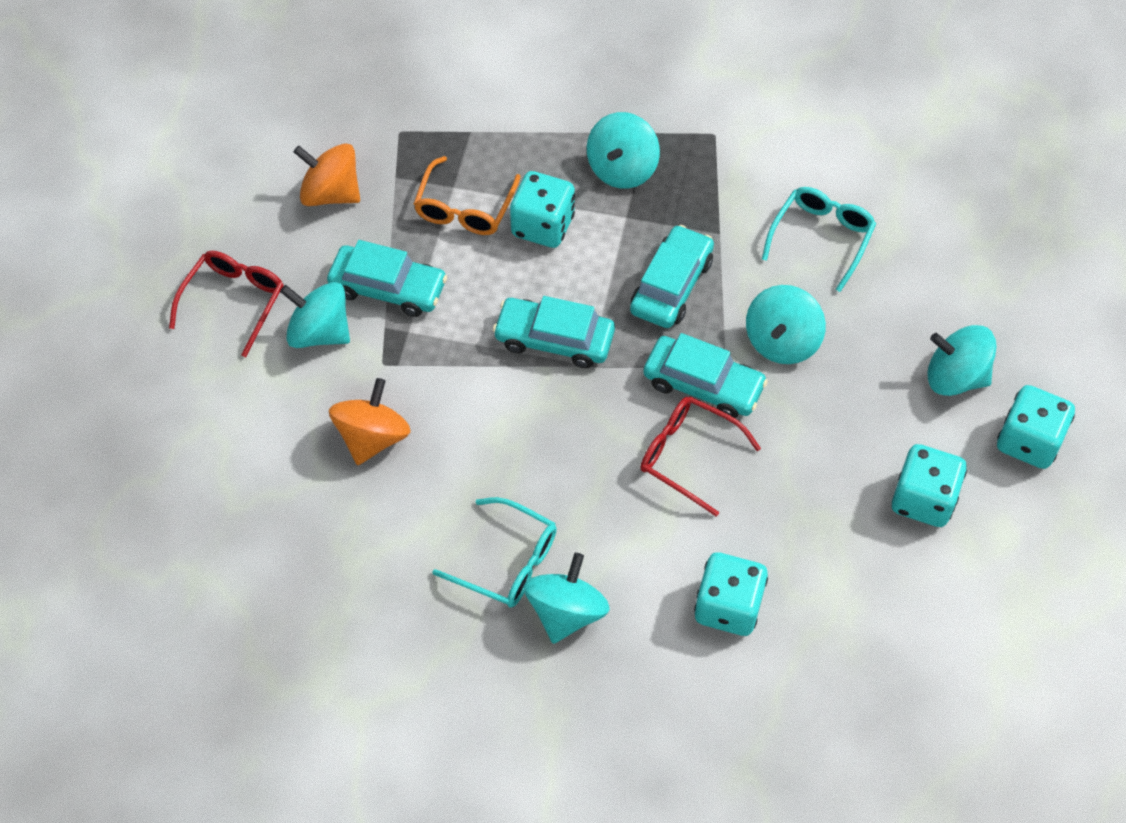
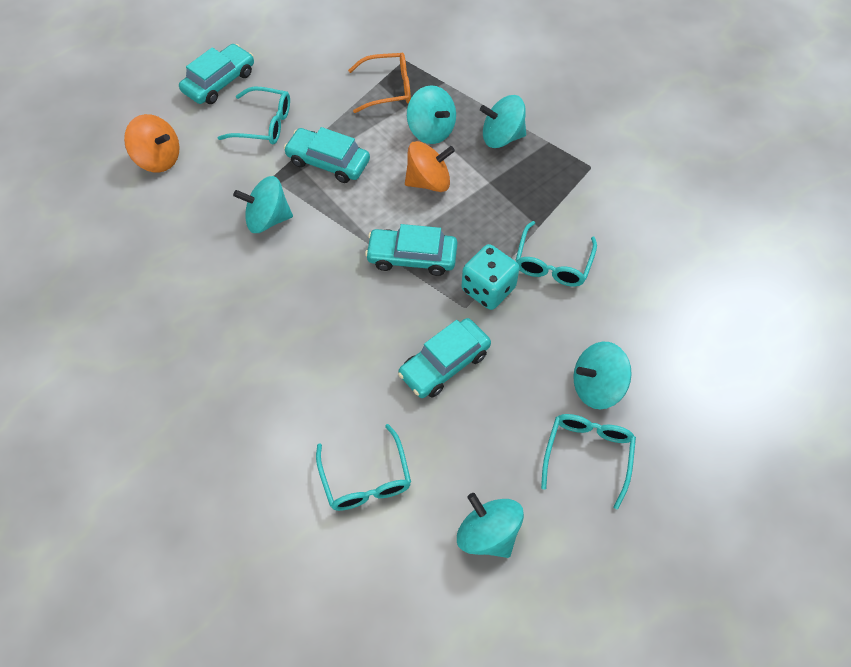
red glasses: [169,251,284,357] [641,397,761,516] = 2 -> none = 0
turquoise dice: [510,171,575,248] [694,552,768,636] [892,444,967,527] [997,385,1075,469] = 4 -> [462,244,519,310] = 1
turquoise glasses: [432,497,557,607] [762,187,876,292] = 2 -> [218,86,290,144] [316,424,411,511] [515,221,597,287] [541,414,636,509] = 4

